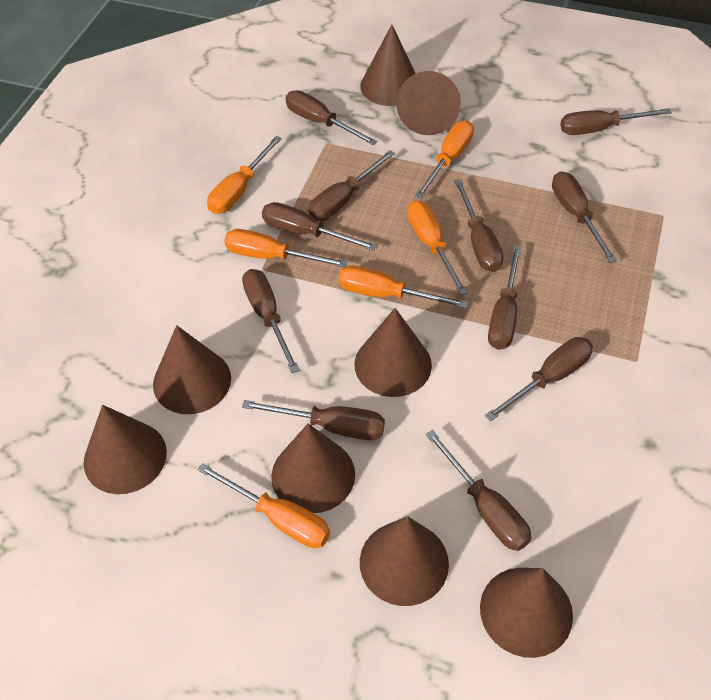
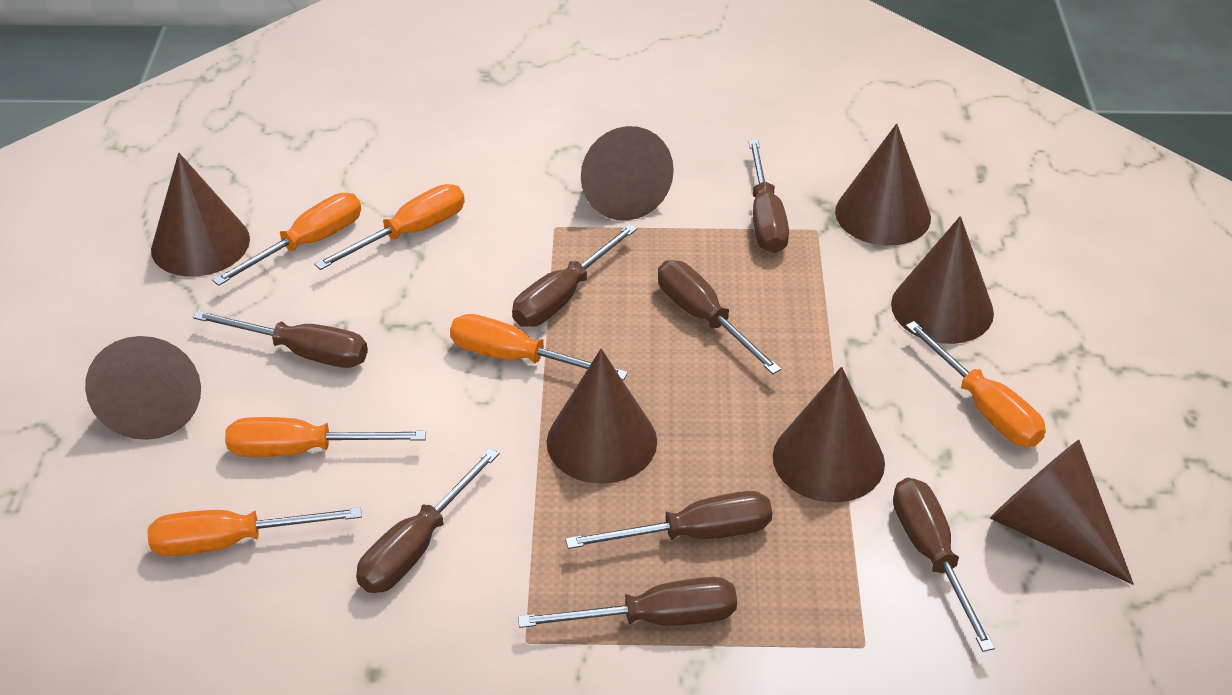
brown screwdriver: [242,269,300,373] [242,400,385,440] [262,202,378,251] [285,90,377,145] [308,150,395,221] [426,430,531,551] [454,179,504,272] [485,337,593,421] [488,245,522,350] [552,171,617,263] [560,108,672,135] = 11 -> [193,310,368,368] [356,448,500,593] [512,224,637,327] [518,577,737,628] [565,491,772,549] [658,260,782,374] [748,140,789,253] [893,478,995,652] = 8

